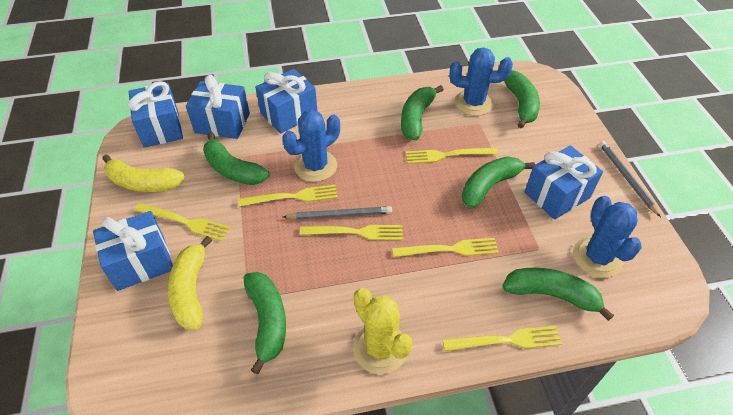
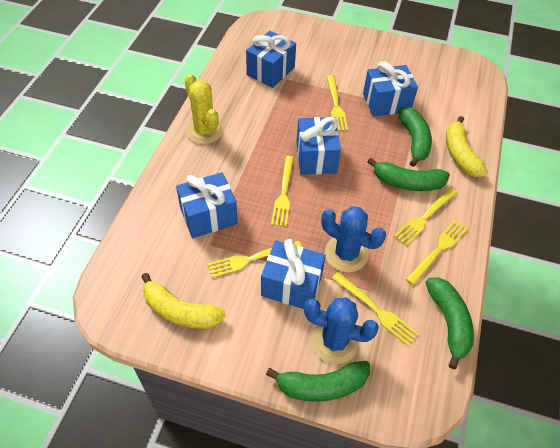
blue cactus: [282,110,340,182] [450,47,513,116] [573,196,642,278] = 3 -> [304,297,379,364] [321,206,386,272] = 2
green banana: [203,132,269,185] [243,272,286,374] [401,85,444,140] [462,156,535,209] [502,268,614,321] [505,70,540,129] = 6 -> [266,361,370,402] [367,158,450,191] [398,106,432,167] [426,278,474,369] = 4
grey pencil: [283,206,392,220] [599,141,661,217] = 2 -> none = 0

